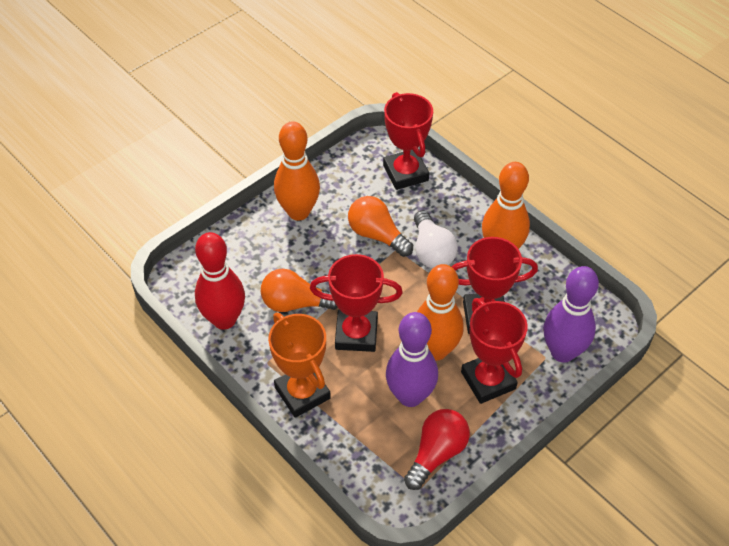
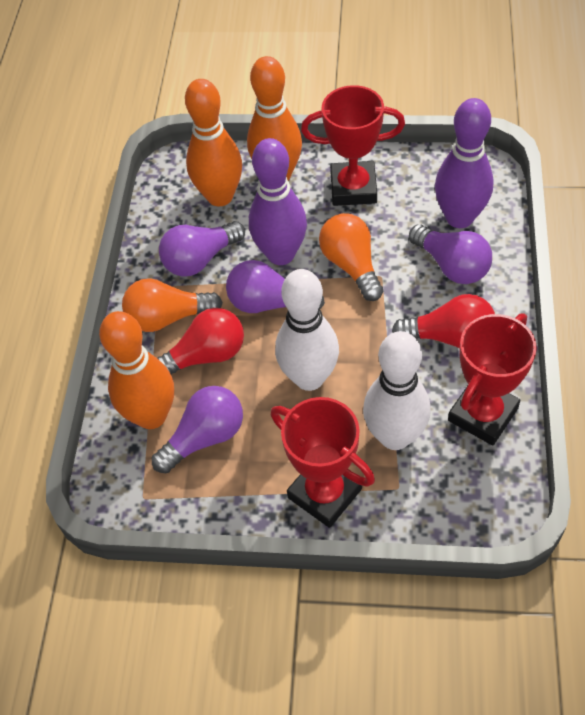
orange trophy: [268,313,331,418] = 1 -> none = 0
purple light bulb: none = 0 -> [152,386,243,473] [159,221,245,276] [226,260,325,313] [409,224,492,284] = 4
red bowling pin: [195,232,245,330] = 1 -> none = 0
red light bulb: [404,409,470,490] = 1 -> [158,308,244,375] [392,294,495,348] = 2
red trophy: [310,254,403,352] [383,92,433,190] [451,237,538,334] [461,298,528,404] = 4 -> [271,397,375,528] [301,85,405,206] [448,313,537,446] = 3
white bowling pin: none = 0 -> [275,269,339,391] [363,331,431,450] = 2
white light bulb: [414,210,458,268] = 1 -> none = 0

